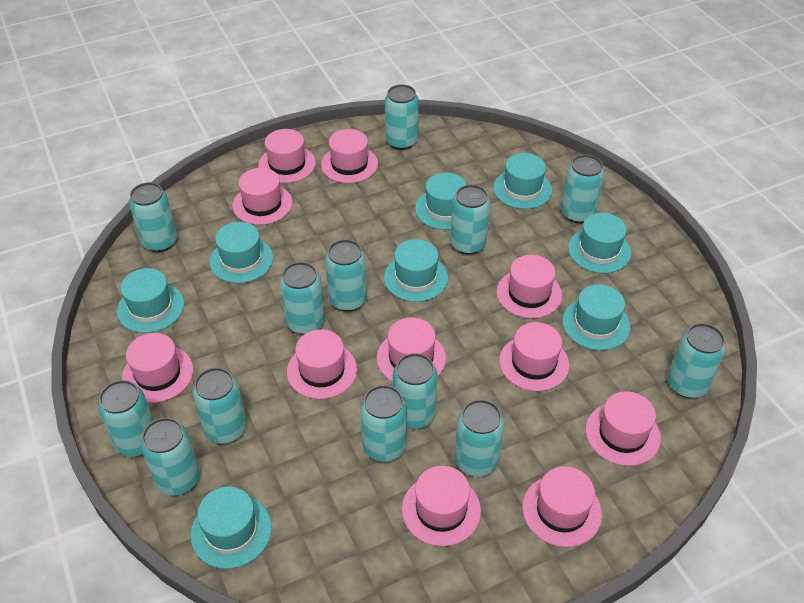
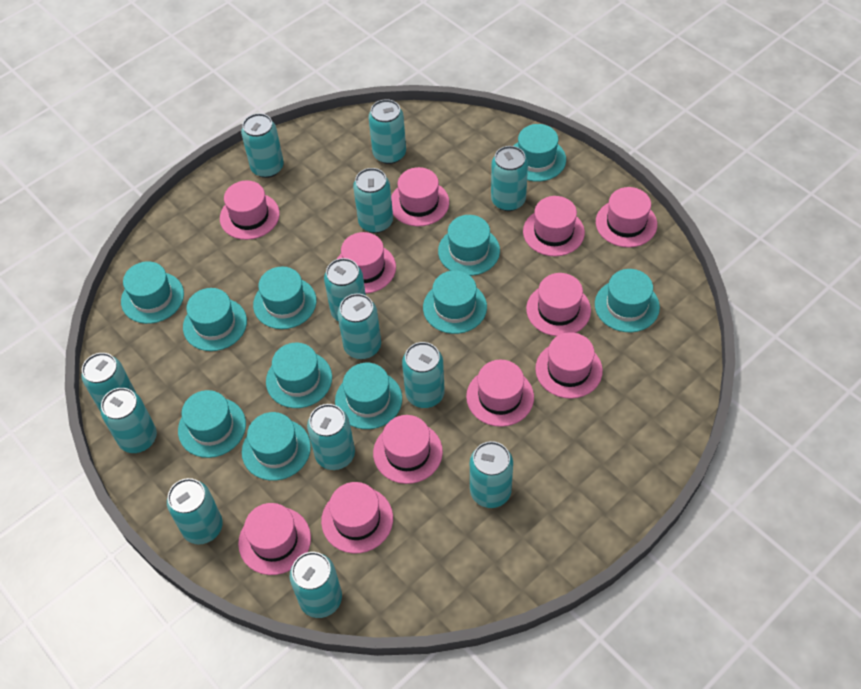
turquoise hat: [117,268,184,333] [190,486,272,569] [210,222,273,283] [384,239,448,302] [415,172,466,230] [493,153,552,209] [562,284,630,350] [568,213,631,273] = 8 -> [121,261,184,324] [178,390,246,458] [183,288,247,351] [242,412,311,481] [253,266,316,329] [266,343,332,408] [335,363,402,429] [423,271,487,334] [438,215,500,276] [514,124,566,181] [595,269,660,332] = 11

